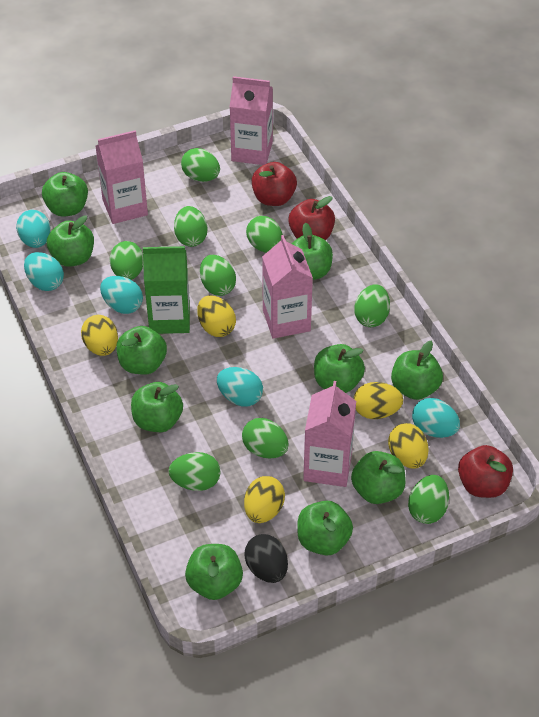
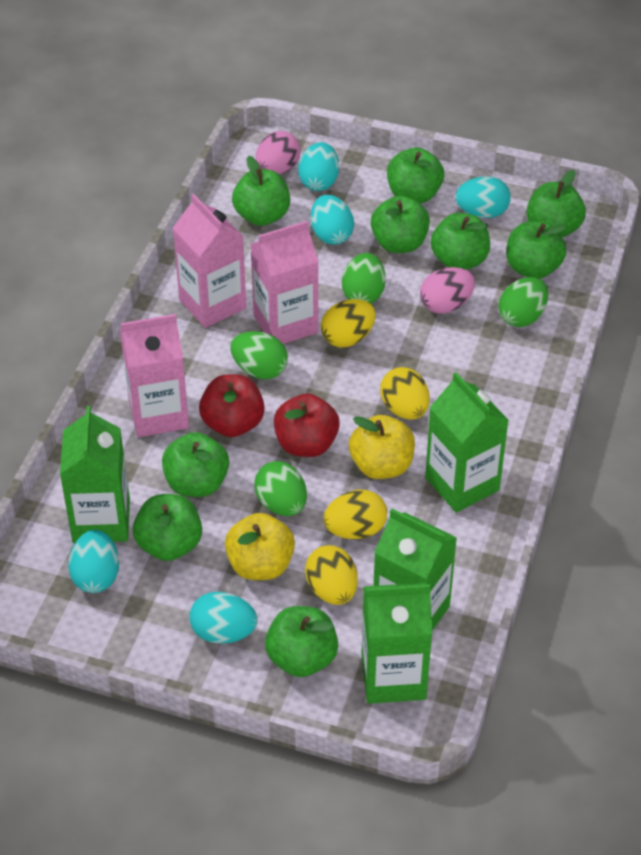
black egg: [244,534,288,583] = 1 -> none = 0
green apple: [42,172,88,216] [47,215,94,267] [116,326,167,375] [131,382,183,432] [185,544,243,600] [292,223,333,280] [297,501,353,556] [314,344,365,393] [351,451,406,504] [391,341,443,400] = 10 -> [133,494,202,561] [162,432,229,497] [232,156,290,226] [265,606,338,677] [371,196,430,253] [387,147,444,204] [431,213,490,270] [506,221,567,279] [526,170,586,237] = 9
green carton: [143,246,190,334] = 1 -> [60,406,130,543] [361,583,432,704] [374,508,457,631] [425,372,509,513] = 4
green egg: [110,241,143,280] [168,452,221,491] [174,206,208,247] [181,148,220,182] [200,255,236,296] [242,418,289,459] [246,216,283,253] [354,284,390,327] [408,475,449,524] = 9 -> [230,331,288,379] [254,461,307,516] [342,253,386,304] [499,277,548,327] = 4
pink carton: [96,130,148,224] [230,76,273,165] [262,235,313,339] [303,381,356,487] = 4 -> [120,314,189,437] [173,194,246,328] [250,221,319,344] = 3
pink egg: none = 0 -> [255,131,301,174] [420,267,475,314] = 2
red apple: [252,162,297,206] [288,196,335,240] [458,445,513,498] = 3 -> [199,374,265,437] [274,393,340,457] = 2
yellow apple: none = 0 -> [225,513,295,580] [349,415,415,479] = 2
yellow egg: [81,315,118,356] [197,295,236,337] [244,476,285,523] [354,382,403,419] [388,423,428,469] = 5 -> [305,545,358,605] [321,299,376,347] [323,490,387,539] [380,367,430,420] = 4

